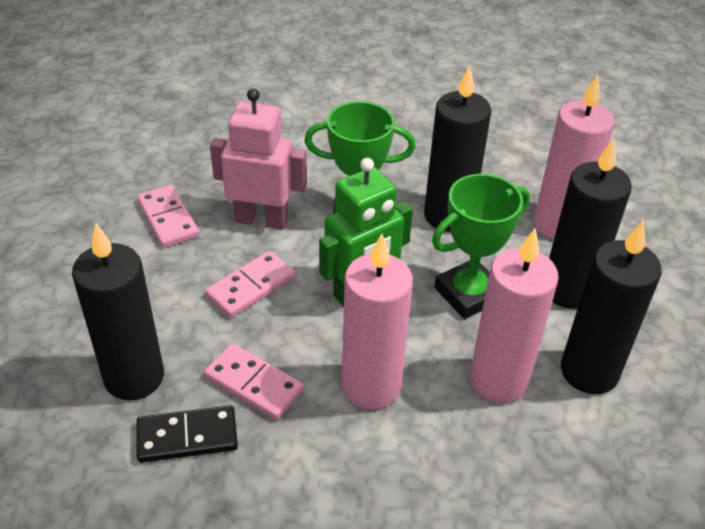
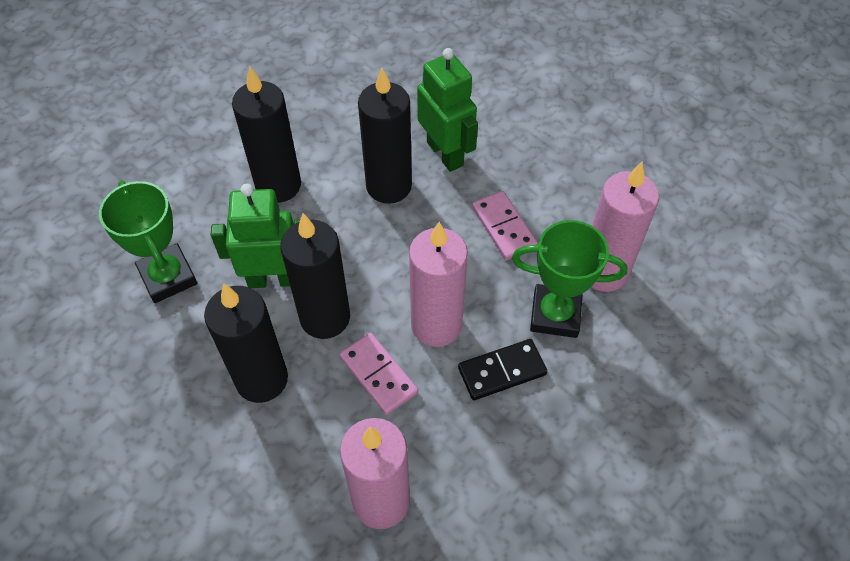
green robot: [319,158,413,307] = 1 -> [211,184,300,288] [417,48,478,172] = 2
pink domino: [137,185,199,248] [204,344,304,420] [205,251,295,318] = 3 -> [339,333,418,415] [472,191,538,260] = 2
pink robot: [210,88,307,230] = 1 -> none = 0

